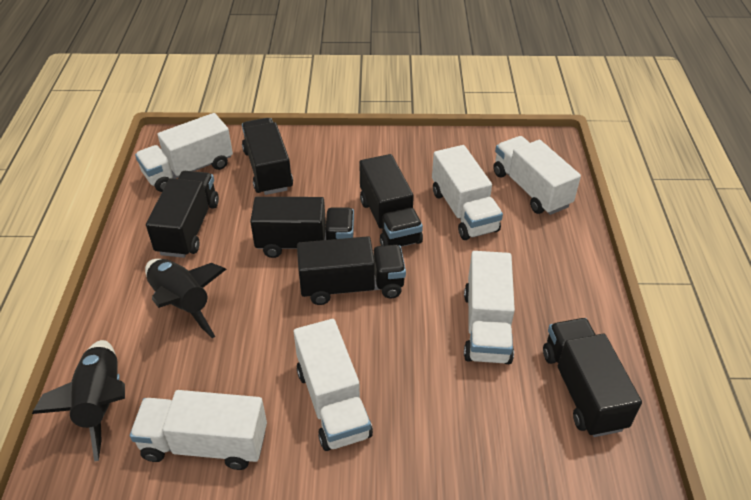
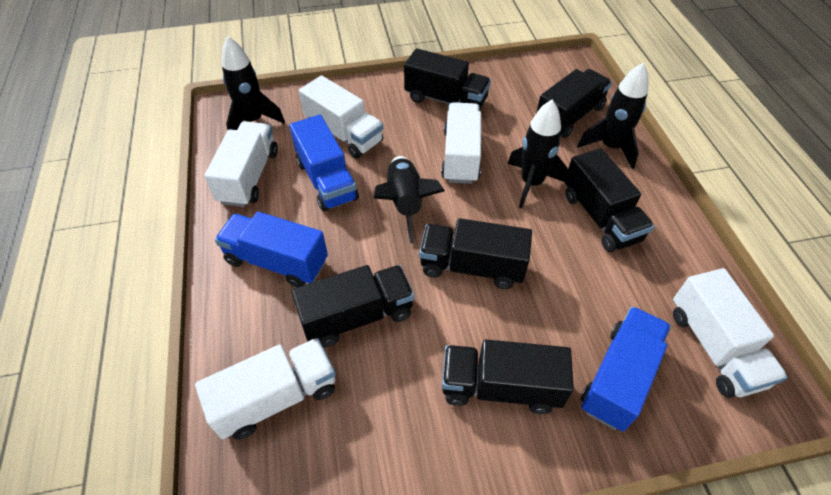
black rocket: [32,340,125,462] [145,259,226,338] = 2 -> [222,36,285,130] [373,156,445,244] [508,100,568,208] [577,63,648,169] = 4
blue truck: none = 0 -> [215,212,328,287] [289,115,359,212] [581,306,671,432] = 3
white truck: [130,390,267,470] [135,113,233,192] [294,319,373,451] [432,145,503,240] [464,251,515,364] [493,136,581,215] = 6 -> [195,338,336,440] [204,121,278,207] [299,75,383,158] [441,102,481,184] [673,268,787,398] = 5

